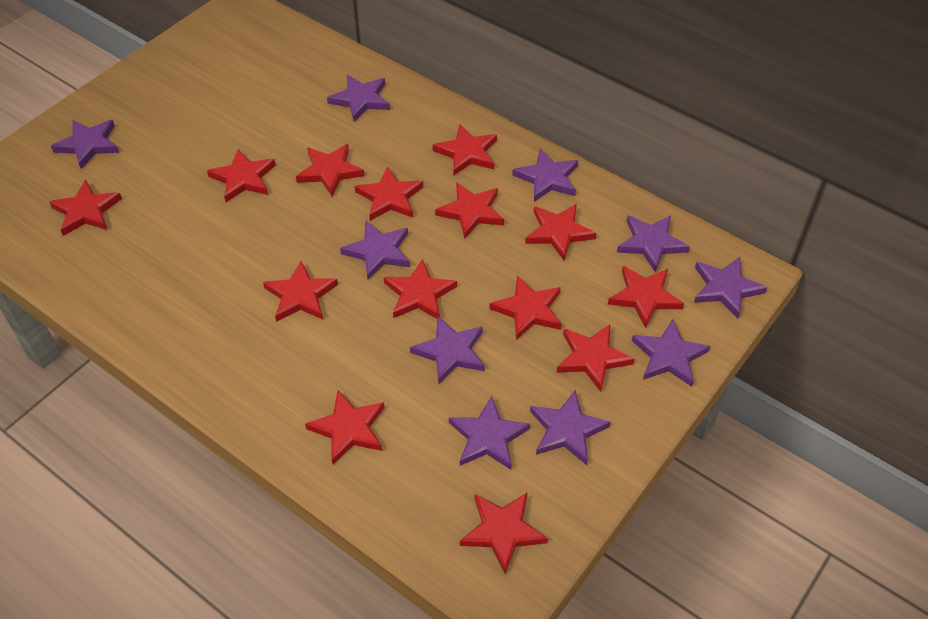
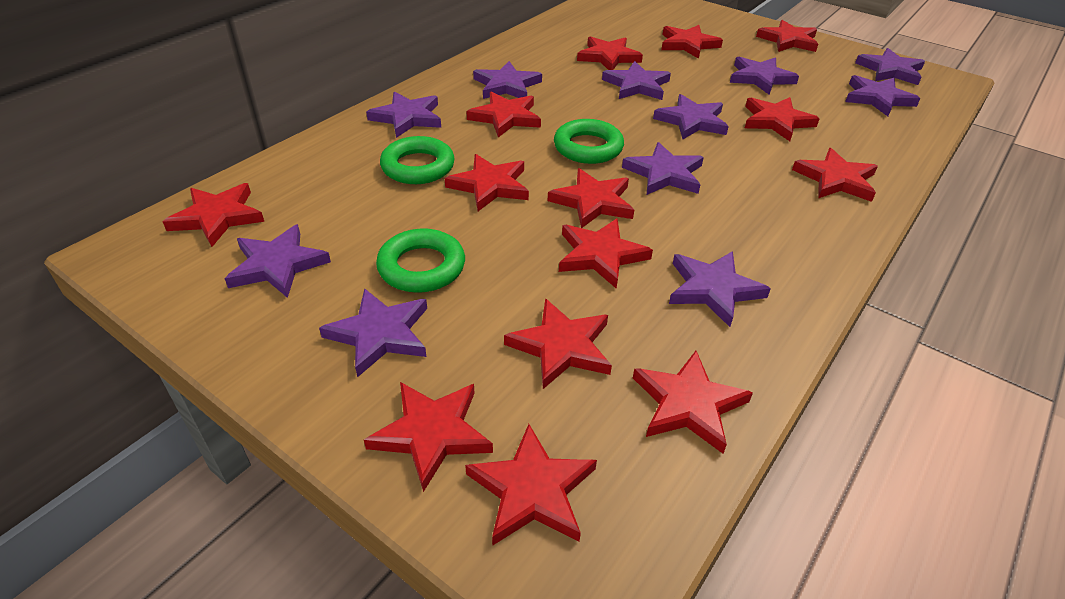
green ring: none = 0 -> [376,228,465,293] [380,136,455,184] [554,119,624,164] = 3
purple star: [51,120,119,169] [327,74,390,122] [340,221,410,280] [410,317,485,384] [449,396,530,470] [512,148,578,202] [530,390,611,465] [617,215,690,272] [632,319,710,387] [694,257,767,319] = 10 -> [225,224,331,298] [319,288,427,377] [366,92,441,138] [473,61,542,99] [602,61,671,100] [622,142,704,195] [653,94,729,139] [669,251,771,327] [730,57,799,95] [845,75,920,116] [855,48,925,85] = 11

